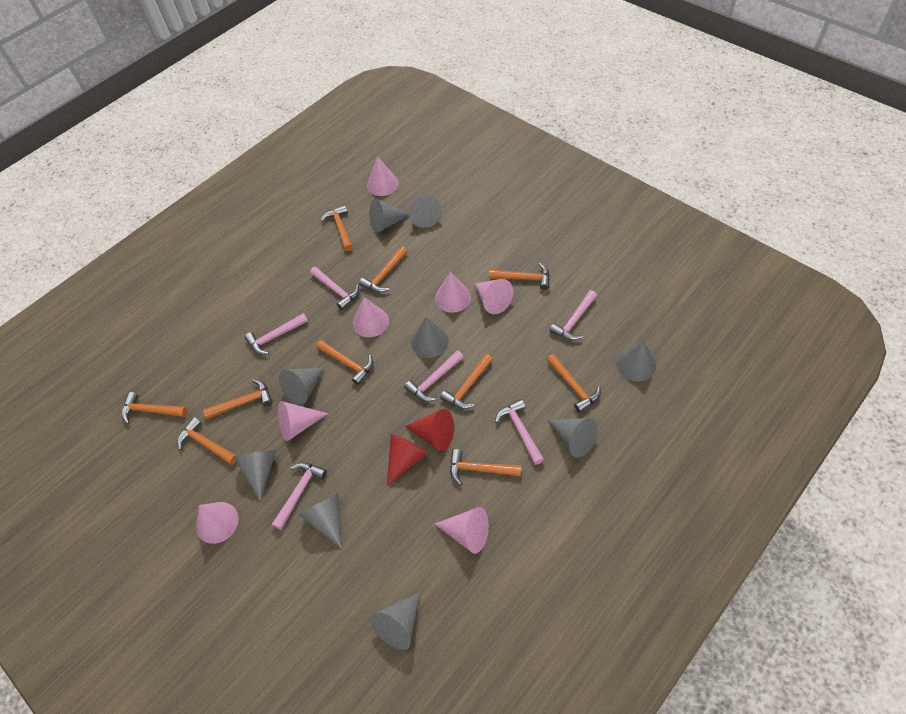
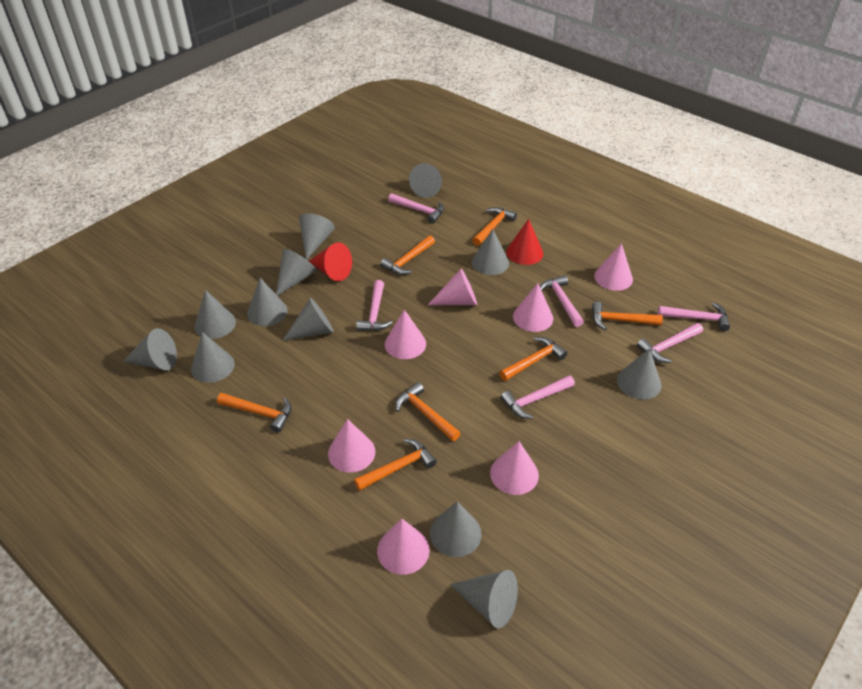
grey cone: [233,450,276,502] [279,368,325,405] [299,493,342,549] [369,198,409,233] [370,592,421,650] [409,195,442,228] [411,317,449,358] [548,418,598,458] [616,340,656,382] = 9 -> [123,328,177,370] [191,332,235,383] [195,290,236,339] [247,278,288,326] [276,249,316,296] [282,298,334,341] [299,213,335,260] [409,163,442,198] [430,501,482,557] [450,570,518,628] [472,229,509,275] [617,348,661,400] = 12
orange hammer: [122,392,188,424] [177,417,236,465] [203,379,273,419] [316,340,373,385] [321,205,353,251] [359,246,407,293] [440,354,493,409] [450,449,521,485] [489,263,550,290] [547,354,601,413] = 10 -> [217,393,292,432] [354,439,437,491] [380,235,435,275] [396,382,461,441] [472,207,517,246] [499,337,568,381] [592,302,663,330] = 7

